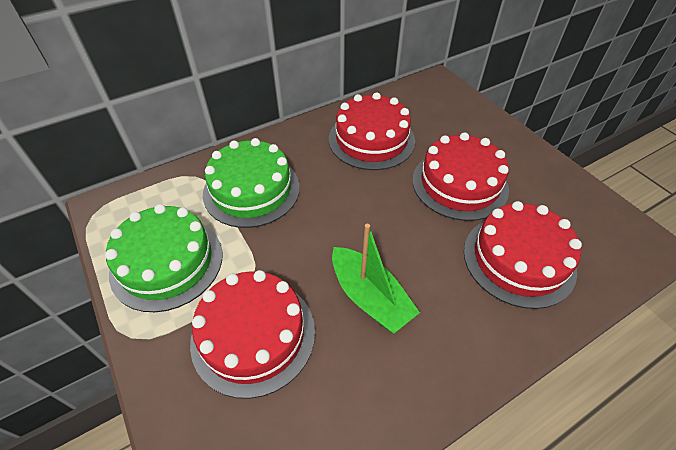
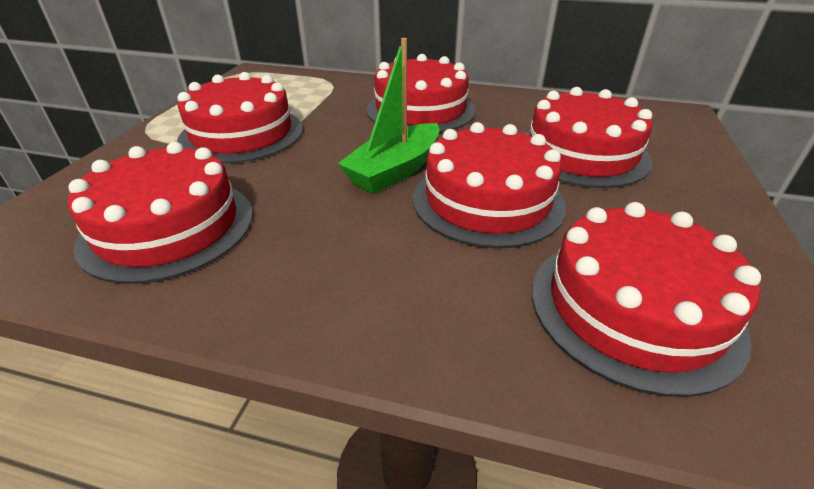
green cake: [105,204,223,312] [203,138,300,228] = 2 -> none = 0
red cake: [190,270,315,399] [329,92,415,170] [412,132,509,221] [464,201,582,309] = 4 -> [68,142,253,284] [177,72,303,164] [366,54,476,133] [413,122,566,248] [524,87,653,188] [532,202,761,397] = 6

